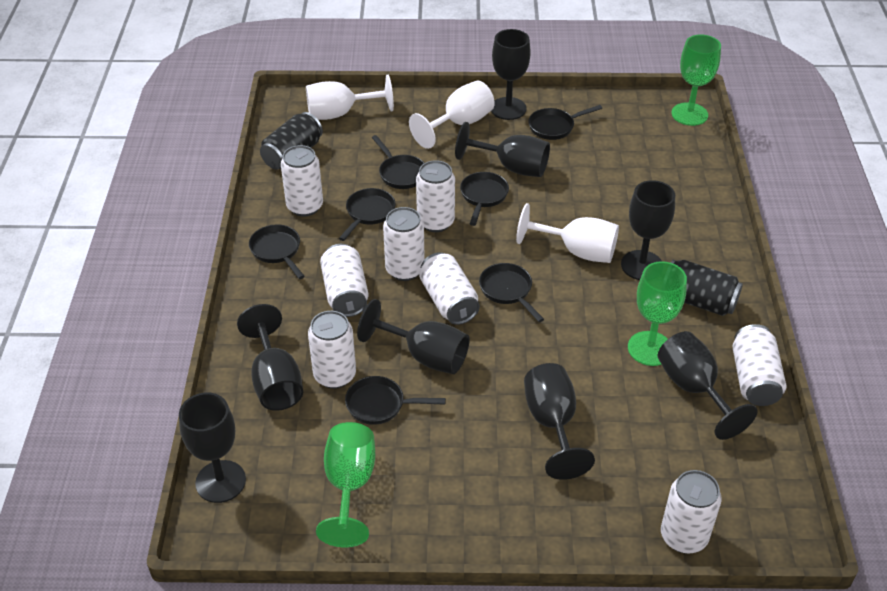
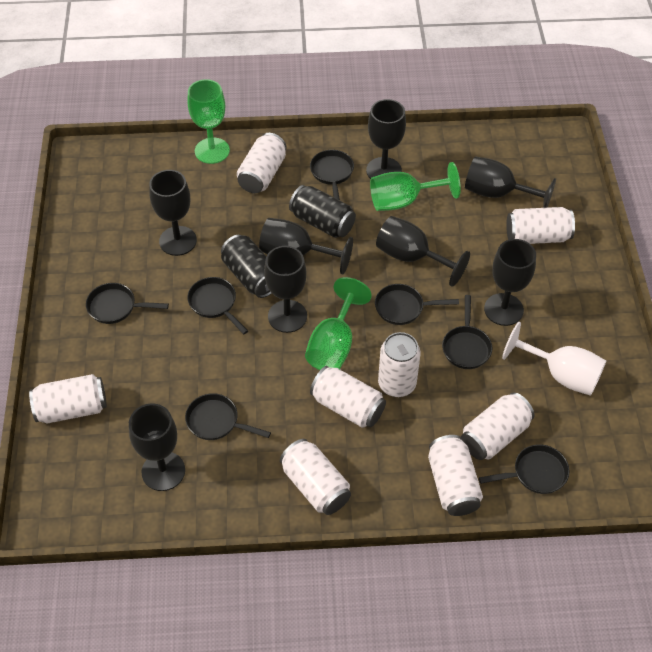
white goblet: [306,75,394,120] [409,81,495,149] [516,203,619,263] = 3 -> [502,322,606,396] = 1

